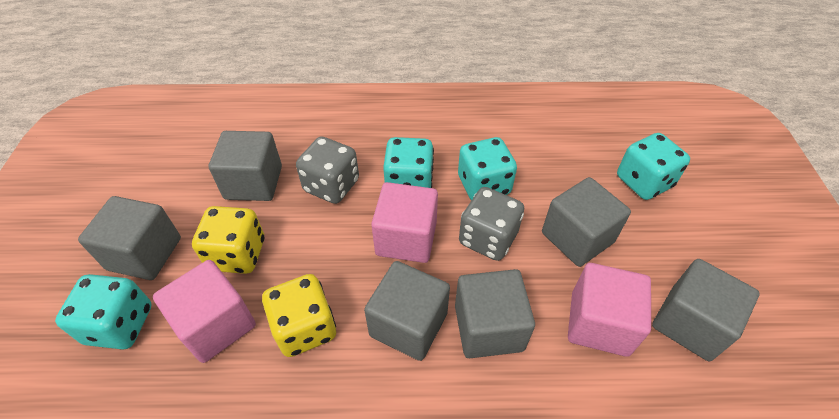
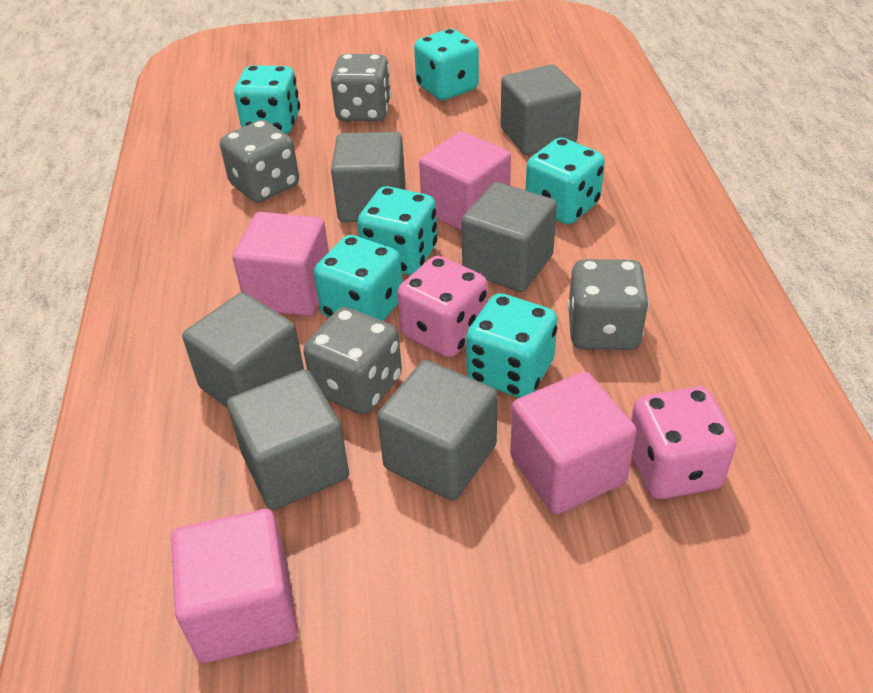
grey dice: [296,136,359,204] [459,187,524,261] = 2 -> [220,120,299,203] [303,307,402,414] [331,54,391,122] [568,259,649,350] = 4
pink cube: [153,260,256,363] [371,182,438,263] [568,263,651,357] = 3 -> [171,509,298,663] [233,212,329,316] [419,131,511,231] [510,371,637,515] = 4
pink dice: none = 0 -> [397,256,488,358] [631,386,737,499] = 2
turquoise dice: [55,274,152,349] [383,137,434,188] [458,137,517,200] [617,133,690,200] = 4 -> [234,65,300,134] [314,235,403,321] [357,186,437,275] [414,29,479,100] [466,293,558,398] [526,138,605,224] = 6
yellow dice: [192,206,264,274] [262,274,336,357] = 2 -> none = 0

